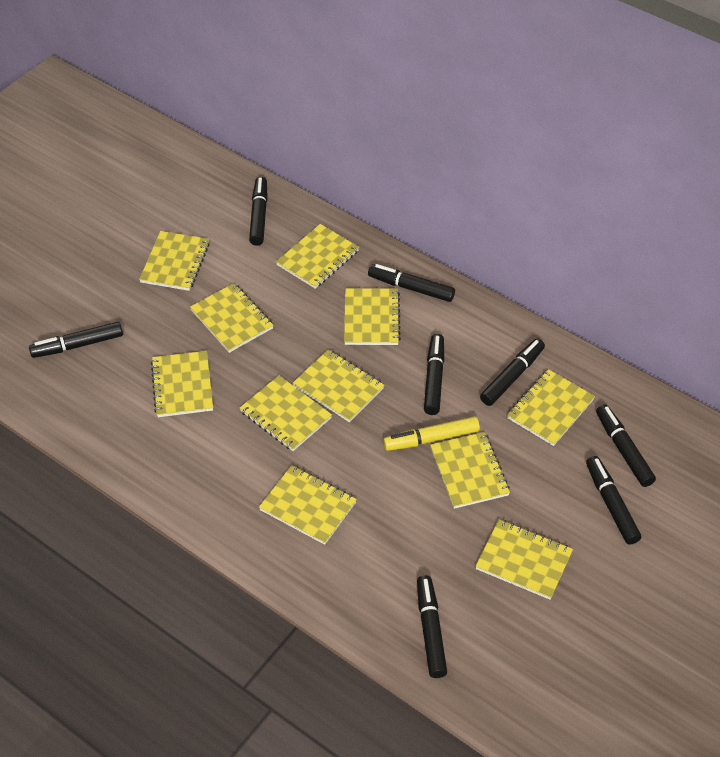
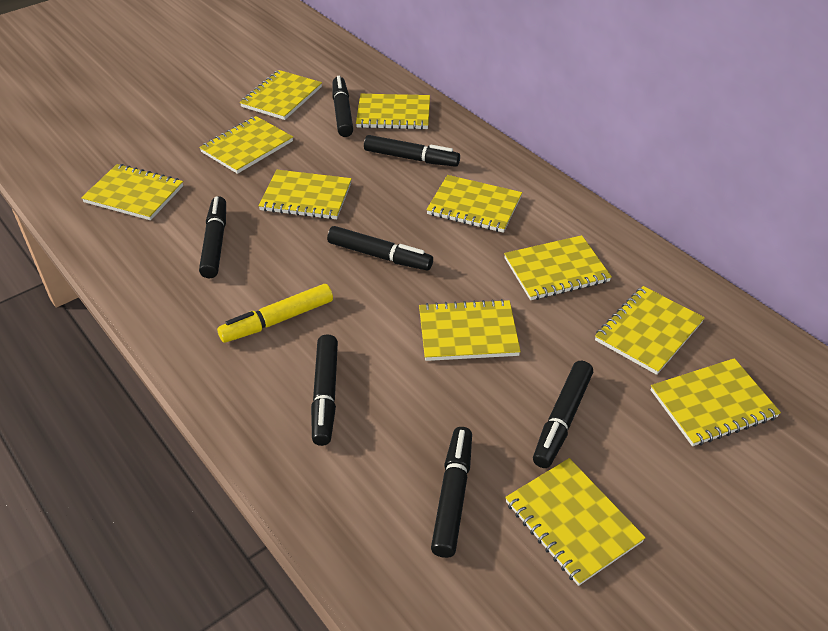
black marker: [29,322,123,358] [249,177,268,246] [368,264,455,302] [417,575,447,678] [424,334,444,415] [480,339,545,406] [586,456,641,545] [596,404,656,487] = 8 -> [199,196,226,278] [311,334,338,446] [327,226,433,270] [332,76,353,137] [364,135,460,167] [431,427,472,558] [533,361,593,468] = 7

